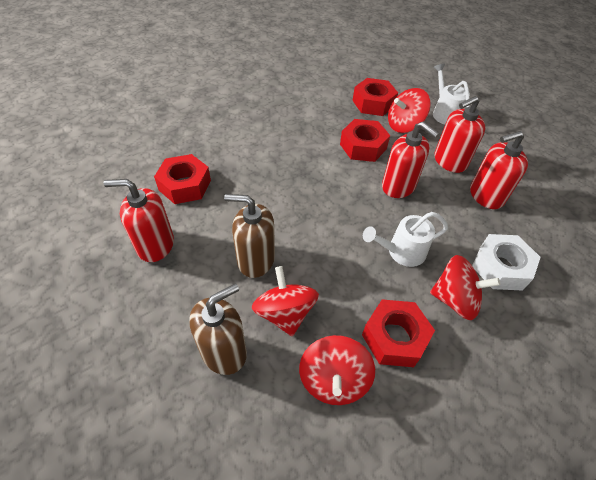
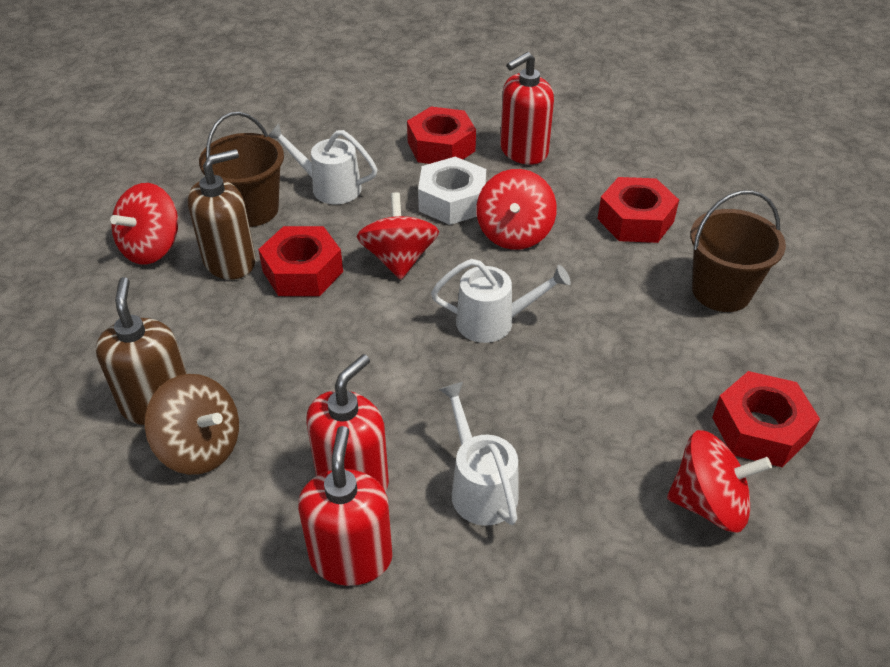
brown bucket: none = 0 -> [199,112,284,227] [691,190,786,312] = 2
brown spinning top: none = 0 -> [145,374,239,475] = 1
red soap dispenser: [104,179,174,262] [382,122,439,198] [435,96,486,173] [470,131,528,209] = 4 -> [298,426,393,586] [306,354,389,491] [500,52,554,165] = 3
white watering can: [363,212,448,267] [433,63,470,125] = 2 -> [268,123,378,204] [431,259,571,343] [438,382,519,526] = 3

